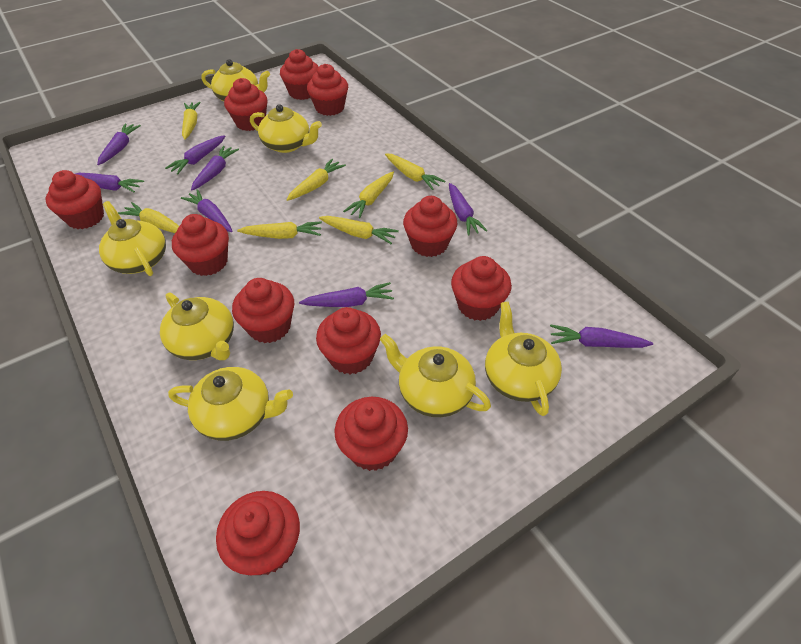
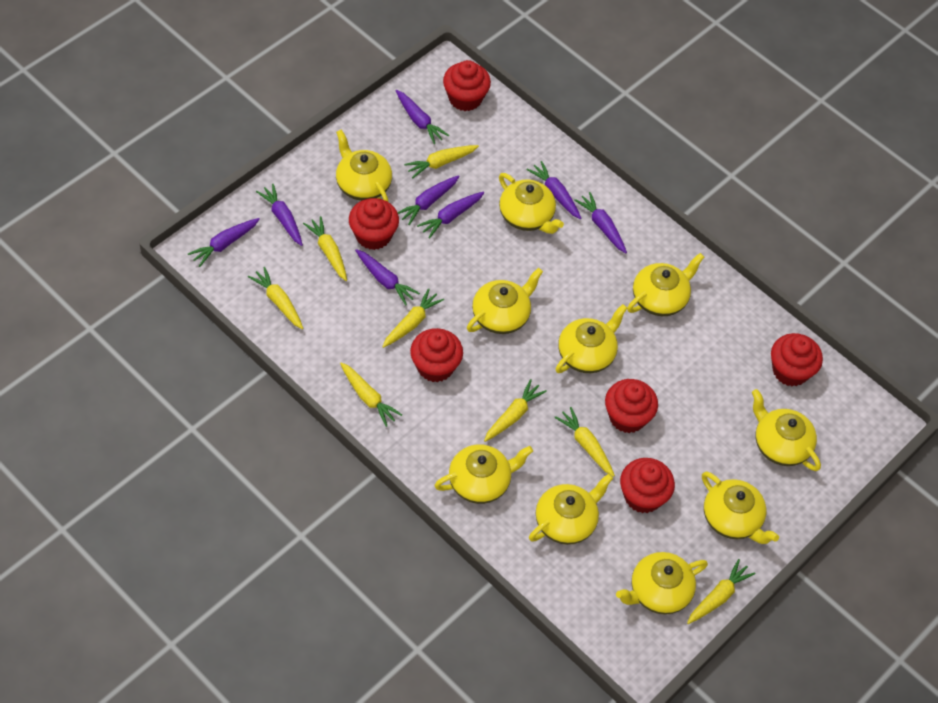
red cupcake: [45,170,104,229] [172,214,229,276] [216,491,300,575] [224,78,268,131] [232,278,294,343] [280,49,318,100] [307,64,348,116] [316,307,381,374] [334,397,408,471] [403,196,457,257] [451,256,512,321] = 11 -> [349,198,399,250] [410,328,463,382] [443,60,491,111] [605,379,658,433] [620,458,675,513] [771,333,823,386] = 6
yellow carrot: [118,202,179,233] [182,102,201,140] [237,221,322,239] [286,159,346,201] [319,216,399,244] [343,171,394,218] [385,153,445,190] = 7 -> [248,267,303,329] [303,216,347,281] [340,362,402,427] [382,288,444,348] [404,145,479,178] [484,379,547,442] [554,407,615,477] [687,559,755,624] = 8
yellow teapot: [99,201,166,276] [160,292,234,360] [168,367,293,441] [201,59,270,101] [250,104,322,153] [379,334,491,417] [485,301,562,416] = 7 -> [336,129,392,202] [434,444,533,504] [467,268,543,334] [499,173,564,234] [529,474,613,545] [556,304,627,373] [616,552,708,615] [627,253,704,316] [702,471,779,544] [752,389,821,471] = 10

